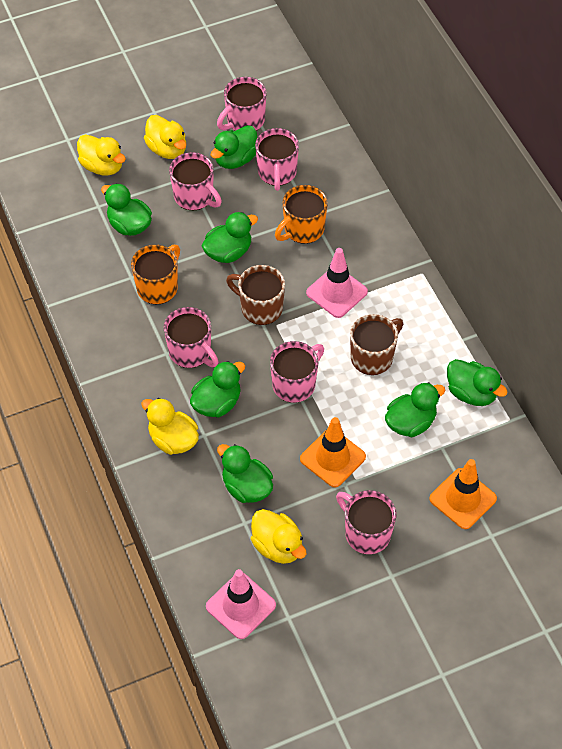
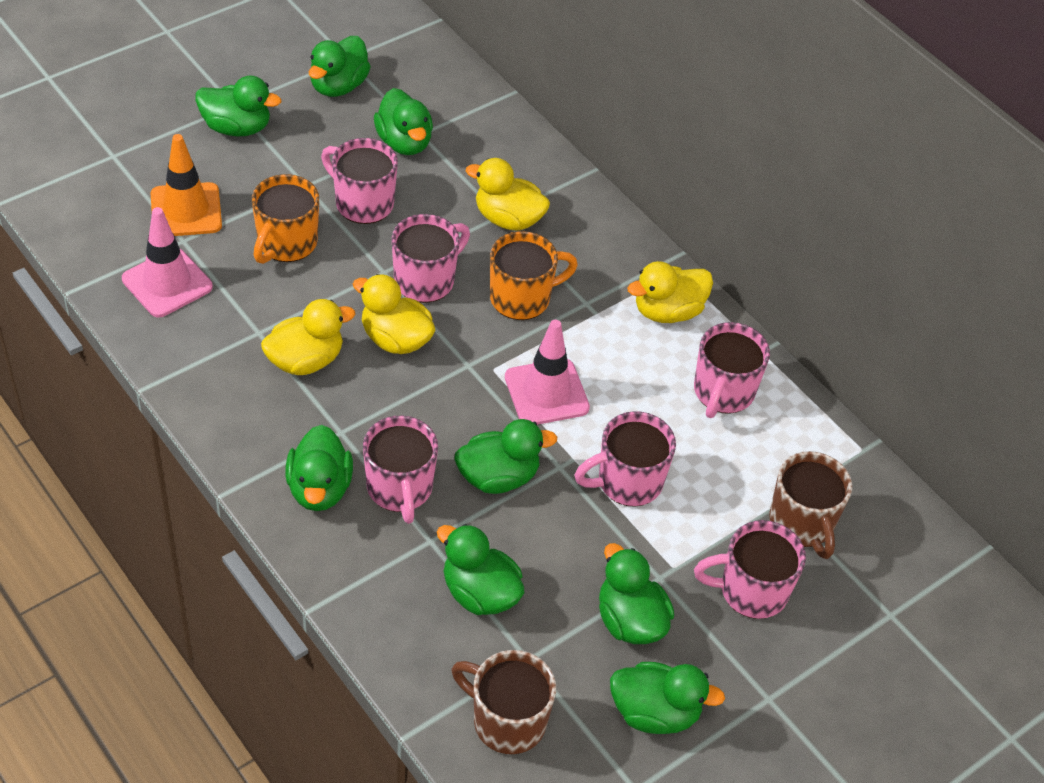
green duck: [101,183,152,236] [190,361,245,417] [202,212,258,263] [211,125,257,169] [217,444,273,503] [385,382,445,437] [447,359,507,406] = 7 -> [195,75,281,136] [285,425,353,511] [309,36,371,97] [374,88,433,155] [437,524,524,615] [454,419,557,494] [599,543,674,644] [610,662,725,734] = 8
orange traffic cone: [300,417,366,487] [429,459,497,529] = 2 -> [151,134,222,236] = 1

